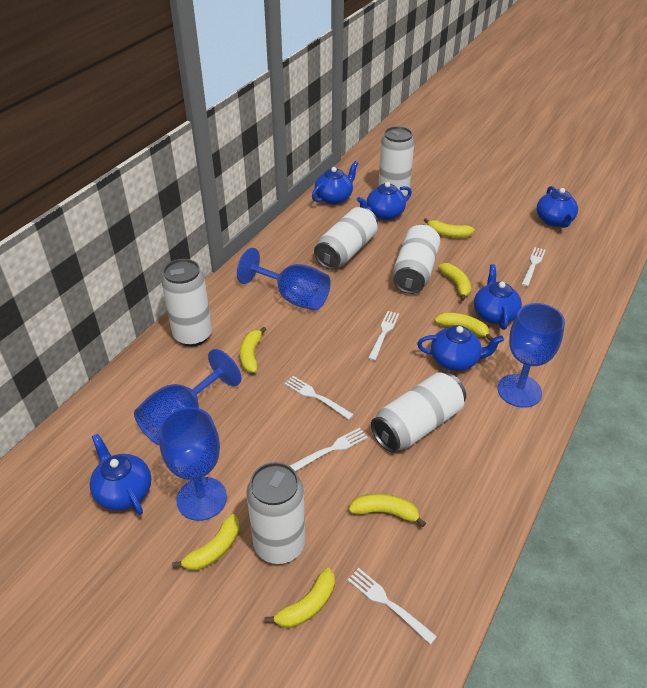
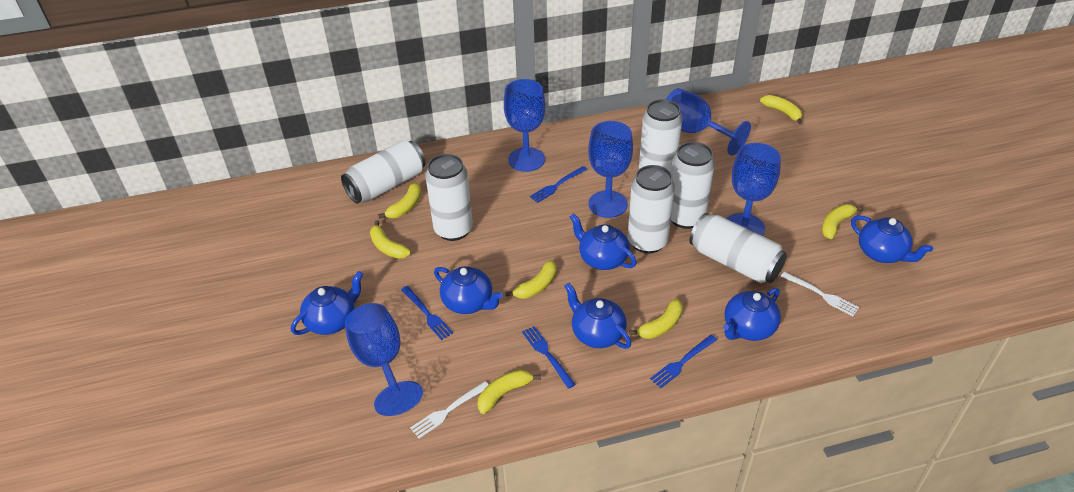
blue fork: none = 0 -> [401,286,453,340] [522,326,576,389] [530,166,587,203] [650,335,717,388] = 4
blue goblet: [134,349,242,445] [159,407,227,521] [237,248,331,310] [498,303,565,408] = 4 -> [345,303,423,416] [504,79,545,172] [588,121,633,218] [666,88,751,156] [726,143,781,236] = 5
white fork: [284,376,354,420] [290,428,368,471] [348,568,437,645] [368,311,399,361] [521,247,546,287] = 5 -> [410,381,489,438] [781,272,860,316] = 2

